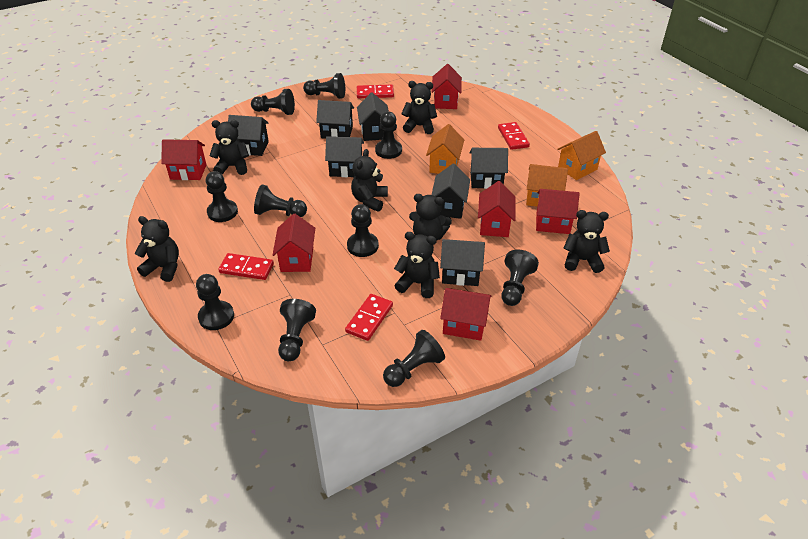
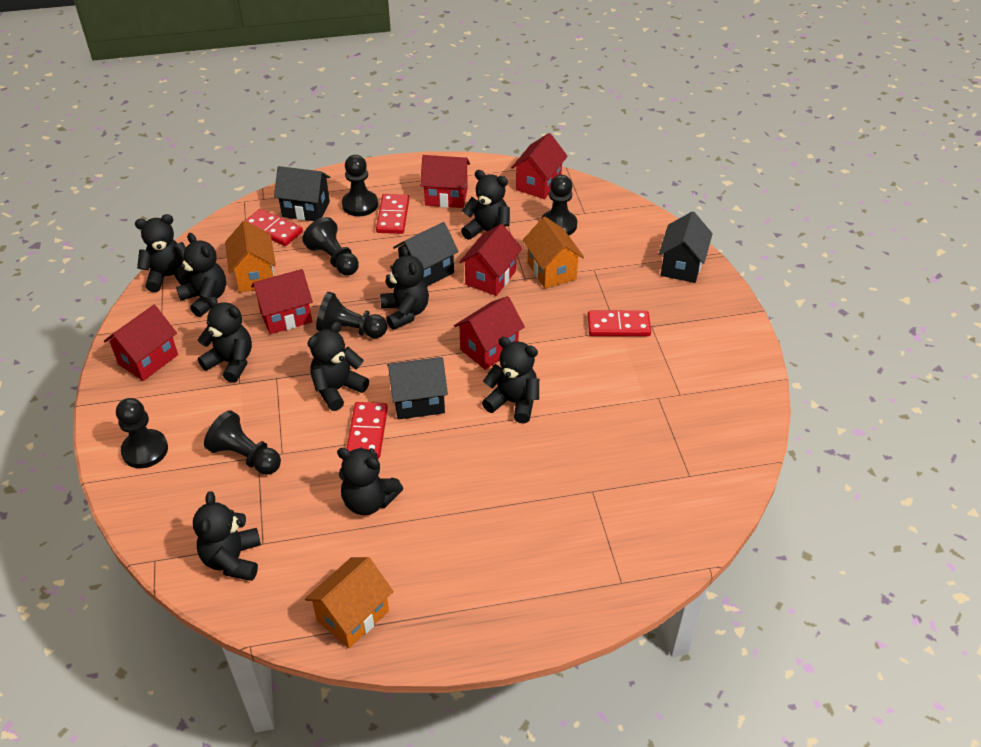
black house: [228,115,269,156] [316,100,354,139] [325,136,364,177] [357,93,389,141] [432,164,470,219] [440,239,485,286] [470,148,508,189] = 7 -> [274,166,330,221] [387,357,448,420] [393,222,459,286] [659,211,713,283] = 4
black pawn: [196,274,234,330] [206,171,238,222] [251,89,295,115] [254,184,307,217] [278,299,316,361] [303,73,345,99] [347,204,379,257] [375,111,402,159] [383,330,445,387] [501,250,539,306] = 10 -> [116,398,168,468] [204,410,281,475] [302,217,359,276] [316,292,387,338] [342,155,378,216] [541,175,577,235] = 6
black teddy bear: [135,216,179,282] [210,120,249,175] [351,149,388,212] [394,232,440,298] [401,81,437,134] [409,194,452,241] [564,210,610,273] = 7 -> [135,214,190,292] [176,233,226,317] [193,491,261,581] [198,297,252,383] [307,321,369,411] [337,447,403,515] [380,246,429,330] [461,170,510,240] [482,337,539,424] = 9

